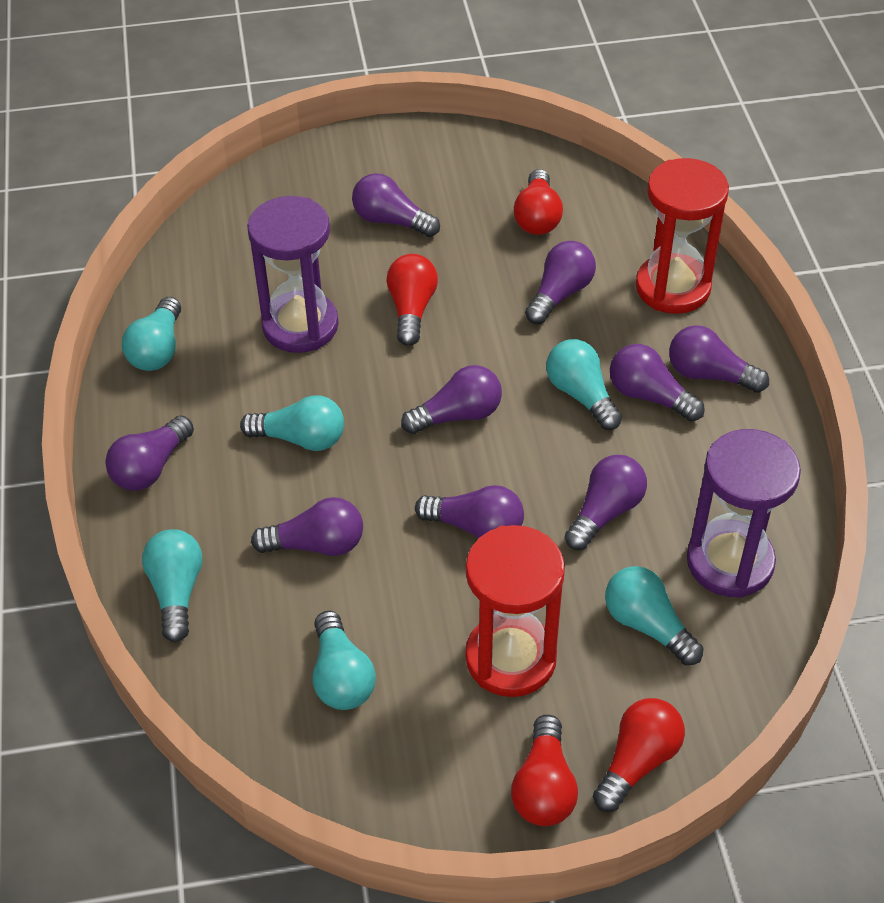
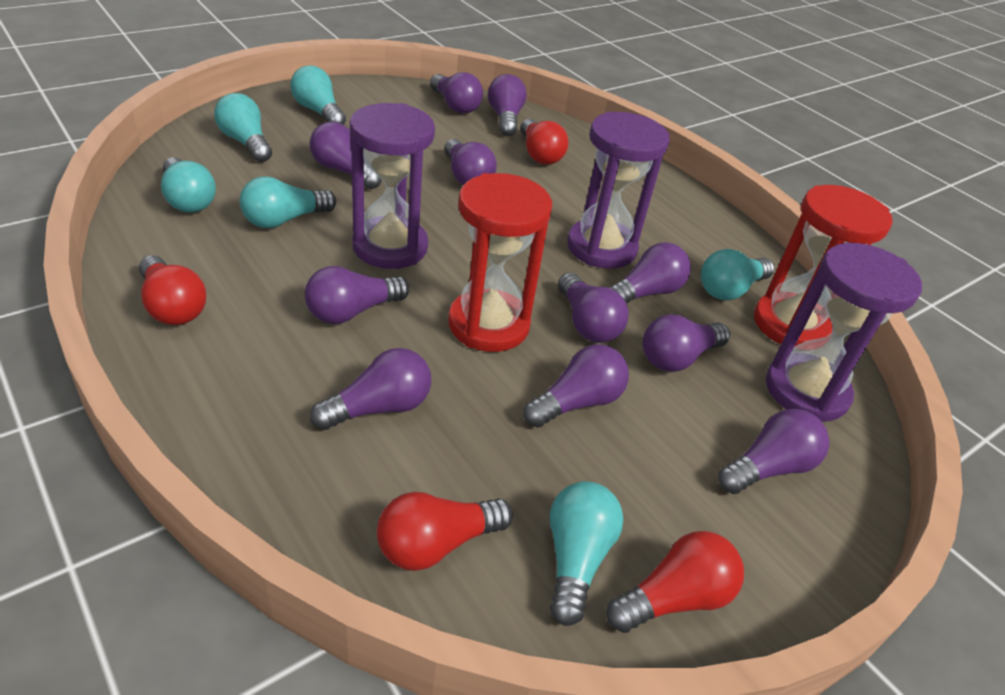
purple hourglass: [247,196,339,353] [687,429,801,598] = 2 -> [350,103,435,269] [567,112,670,269] [766,243,922,421] = 3
purple light bulb: [105,415,194,491] [251,497,363,556] [352,173,440,237] [401,365,502,434] [415,485,524,539] [525,241,596,324] [565,455,647,550] [610,344,705,422] [669,325,769,393] = 9 -> [305,266,410,324] [310,122,382,189] [310,348,431,430] [430,72,483,114] [444,139,497,185] [488,74,527,136] [523,344,629,427] [558,273,629,343] [609,242,691,303] [643,314,730,372] [718,409,829,494] = 11

